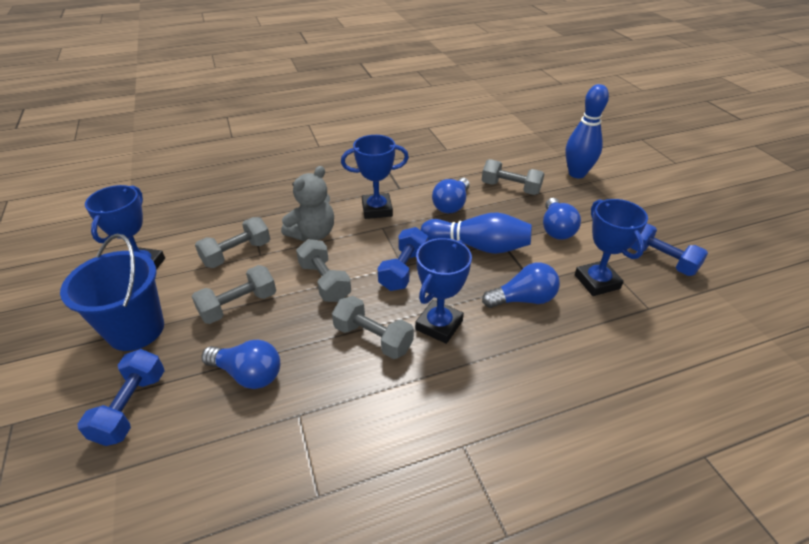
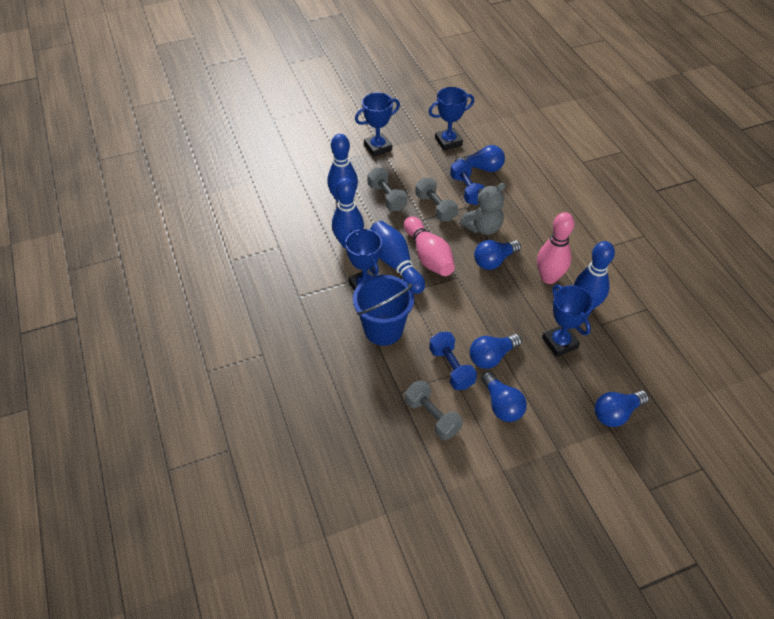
blue bowling pin: [421,212,532,254] [565,84,609,178] = 2 -> [327,134,358,203] [332,177,364,249] [370,221,425,294] [574,241,615,310] = 4
blue dumbbell: [77,349,164,446] [377,227,428,291] [630,223,708,276] = 3 -> [429,332,477,390] [450,159,485,205] = 2
blue light bulb: [202,340,280,389] [432,178,470,213] [482,263,560,308] [543,198,581,240] = 4 -> [455,145,505,172] [470,334,522,369] [474,240,521,270] [481,371,527,422] [594,390,649,427] = 5
grey dumbbell: [192,265,276,324] [195,217,270,268] [296,239,351,302] [332,296,414,359] [482,159,544,195] = 5 -> [367,167,407,211] [405,380,463,440] [415,178,458,221] = 3
pink bowling pin: none = 0 -> [404,216,455,276] [537,212,575,284] = 2

